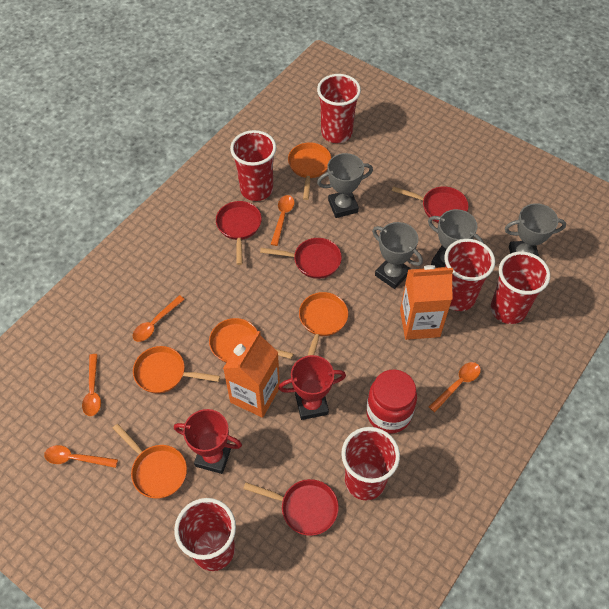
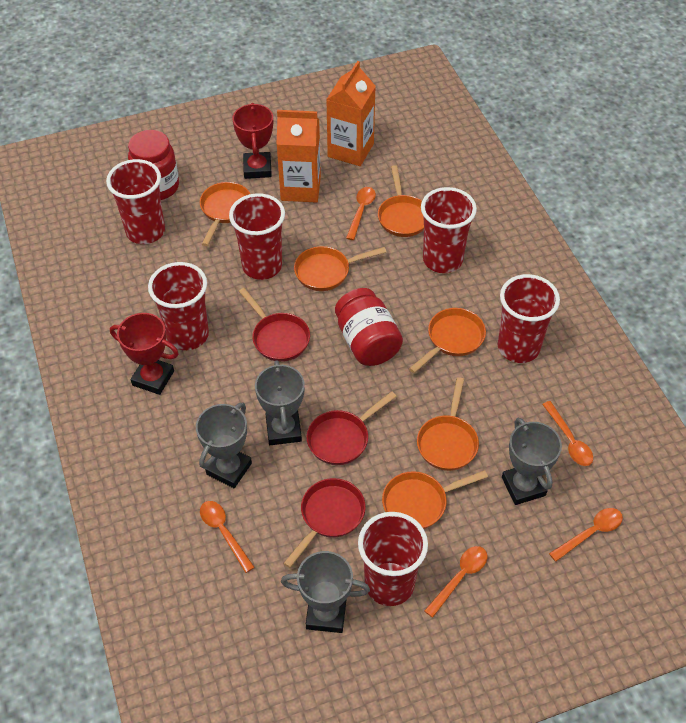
orange pan: [113,424,187,498] [133,346,220,394] [209,318,294,363] [288,142,331,200] [299,292,348,356] = 5 -> [200,182,250,246] [294,246,386,291] [378,165,424,237] [382,470,488,529] [409,308,486,373] [417,377,479,471] = 6
red jar: [366,370,417,434] = 1 -> [128,130,179,200] [335,288,403,366] = 2
red pan: [216,201,262,265] [243,479,339,536] [260,238,342,279] [392,186,469,223] = 4 -> [239,288,310,362] [283,478,366,568] [306,391,397,465] = 3

